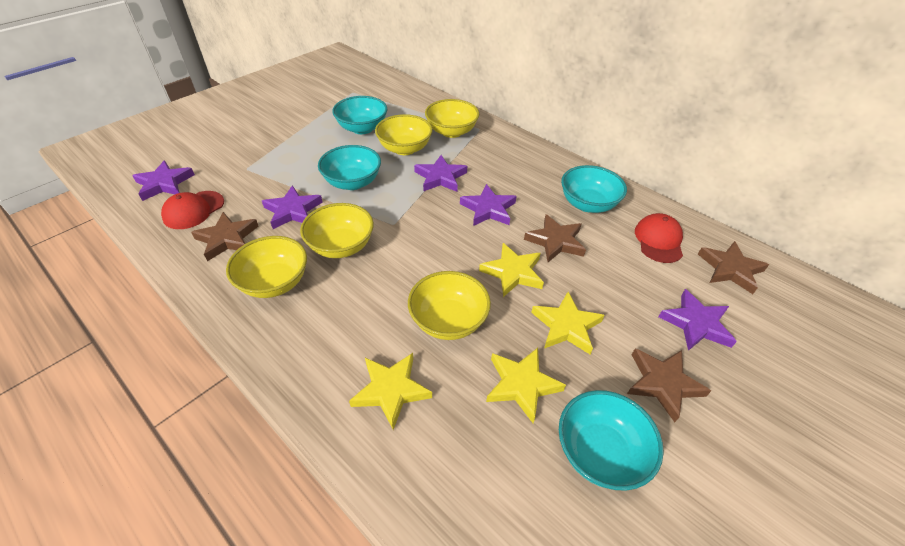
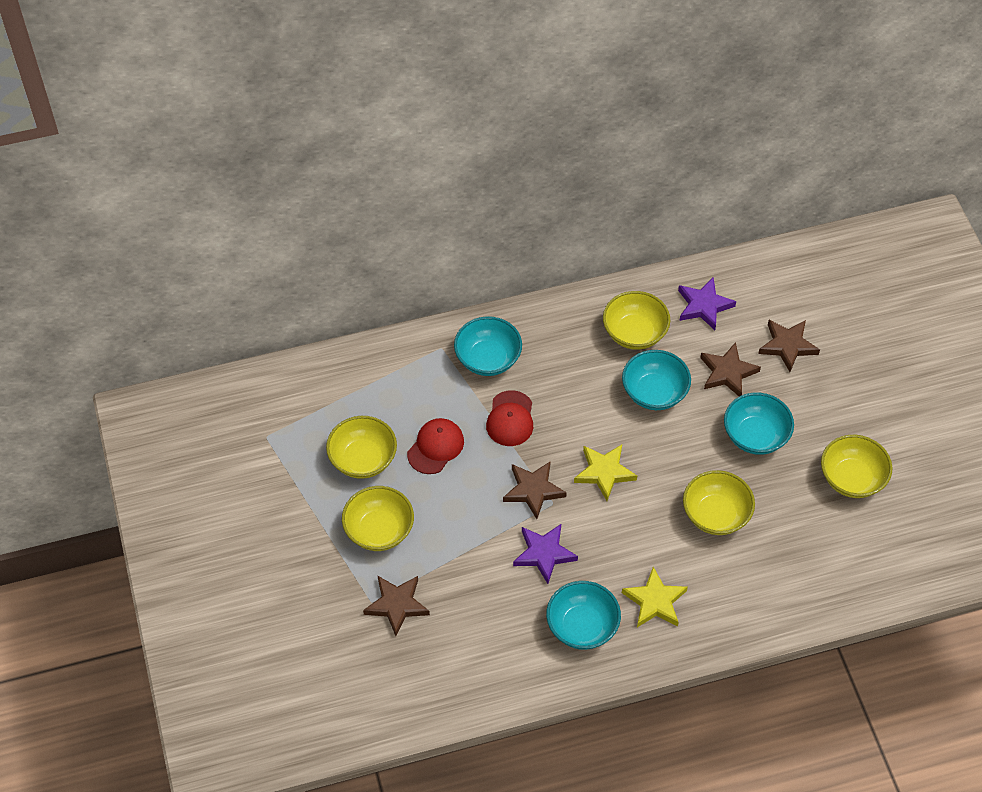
purple star: [132,160,195,201] [262,185,323,229] [414,155,467,192] [460,184,517,226] [659,289,737,351] = 5 -> [513,524,578,584] [678,277,736,330] = 2
yellow star: [349,353,432,430] [479,243,544,297] [486,348,566,423] [531,292,605,354] = 4 -> [574,445,637,501] [622,567,688,627] = 2

